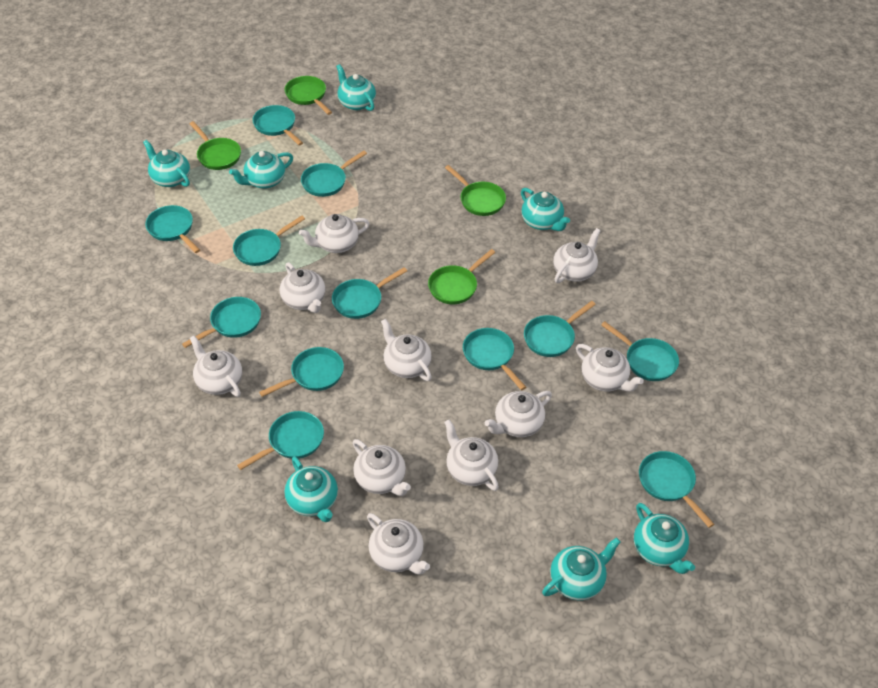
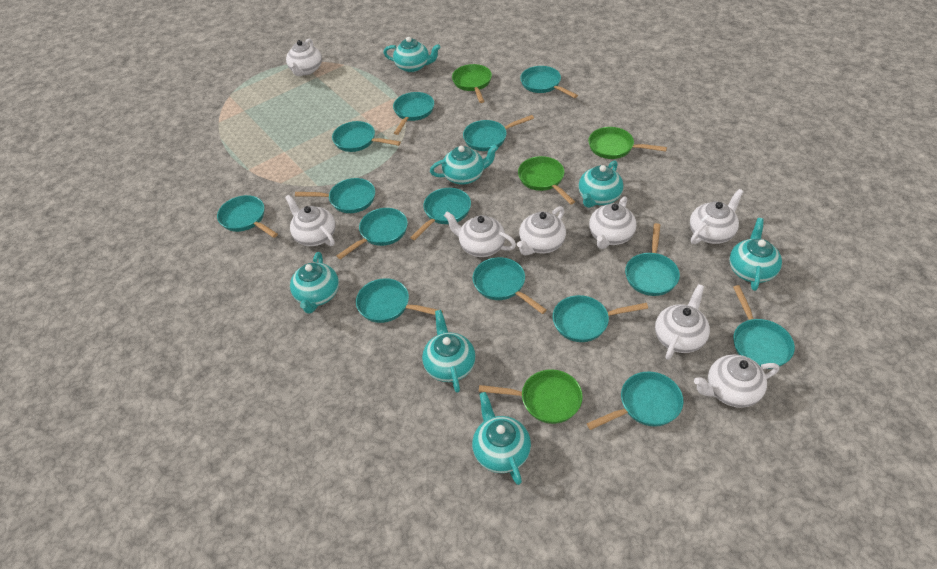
turquoise pan: [145,205,200,253] [182,297,261,348] [233,216,305,266] [237,411,324,470] [252,105,303,145] [259,347,344,397] [301,150,367,197] [332,267,407,319] [463,328,526,390] [524,301,596,357] [601,321,679,381] [639,451,714,528] = 12 -> [217,195,278,238] [295,178,375,213] [332,121,401,152] [337,208,408,259] [356,278,443,323] [393,92,434,135] [410,188,471,240] [463,115,534,151] [472,257,547,314] [520,66,578,98] [553,295,648,342] [587,372,683,430] [625,223,680,296] [733,285,795,369] = 14
white teapot: [190,336,242,397] [280,262,326,313] [299,214,370,253] [353,439,411,496] [367,513,430,575] [381,319,432,381] [444,419,499,491] [485,391,552,437] [553,228,601,283] [576,344,644,392] = 10 -> [285,195,336,246] [286,39,322,76] [444,211,516,257] [517,206,566,255] [589,196,636,249] [655,284,710,360] [690,189,744,244] [694,355,779,408] = 8

